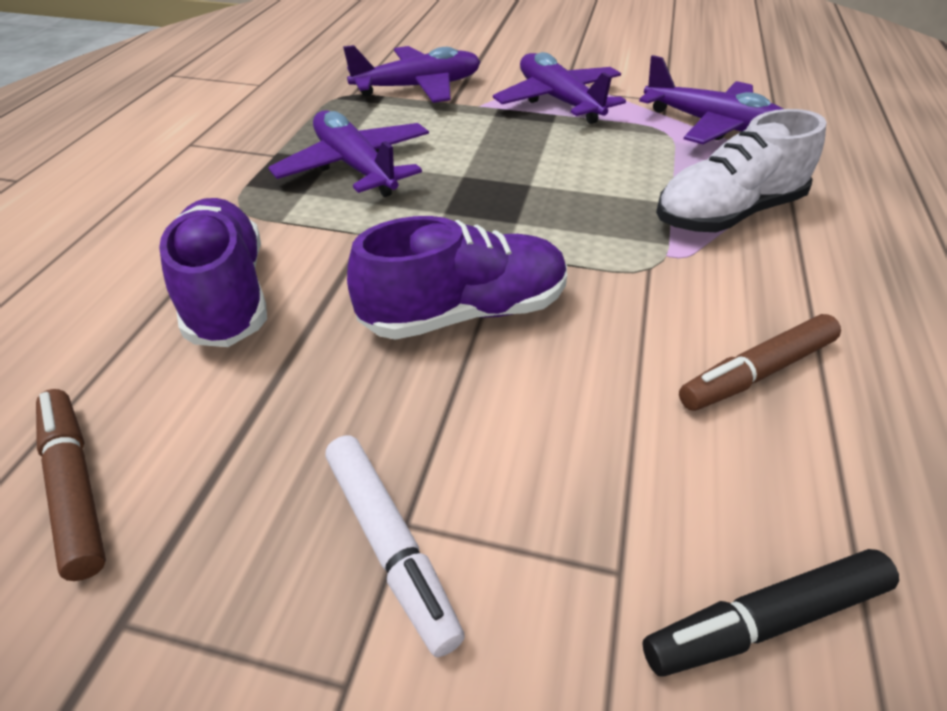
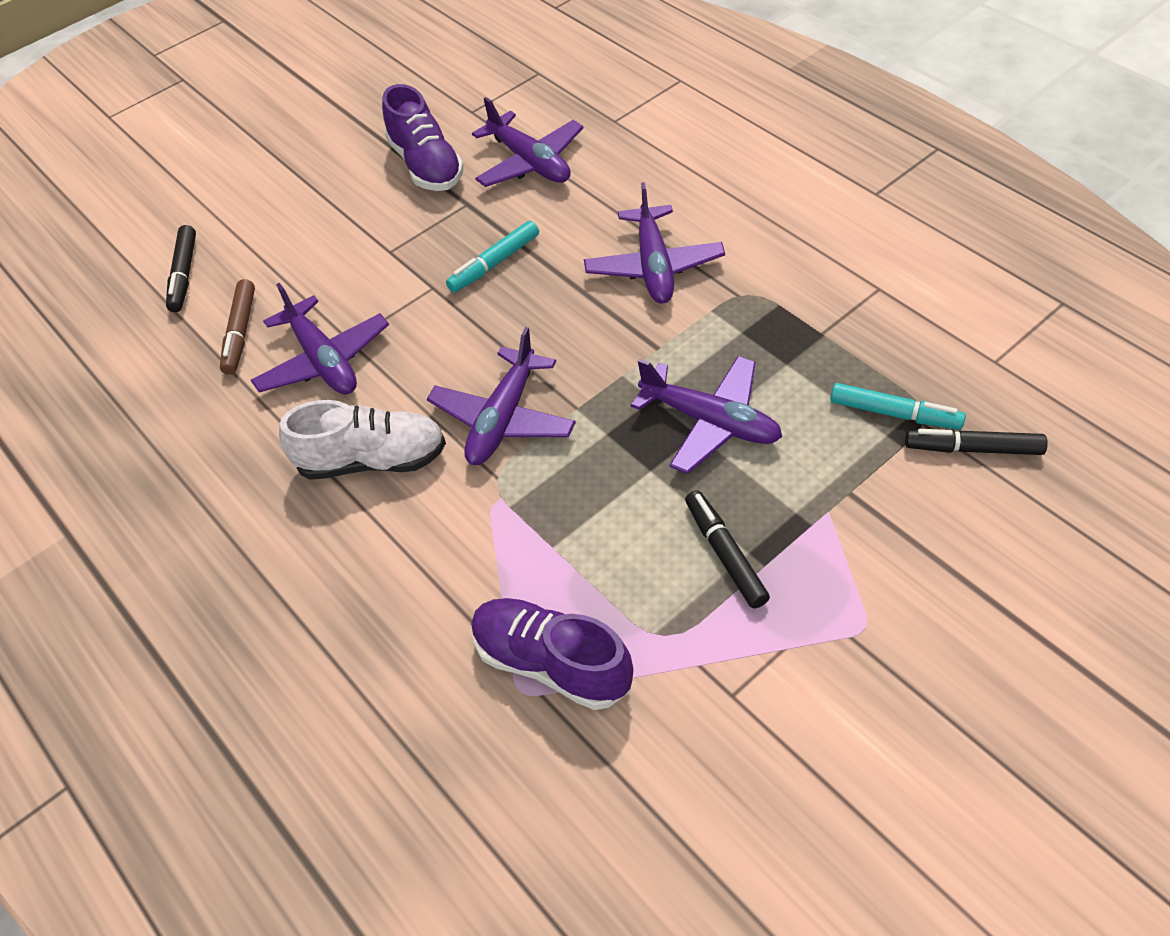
black marker: [643,549,899,677] = 1 -> [166,225,196,312] [685,490,770,609] [905,429,1048,455] = 3
brown marker: [36,389,106,581] [679,314,841,411] = 2 -> [220,279,255,375] = 1
purple plane: [268,111,429,197] [343,45,481,103] [493,52,626,124] [639,55,783,144] = 4 -> [251,283,389,395] [427,327,576,465] [472,97,584,187] [584,182,725,304] [631,356,782,474] = 5
turquoise marker: none = 0 -> [446,221,539,293] [830,383,966,430] = 2
white marker: [325,435,465,657] = 1 -> none = 0

